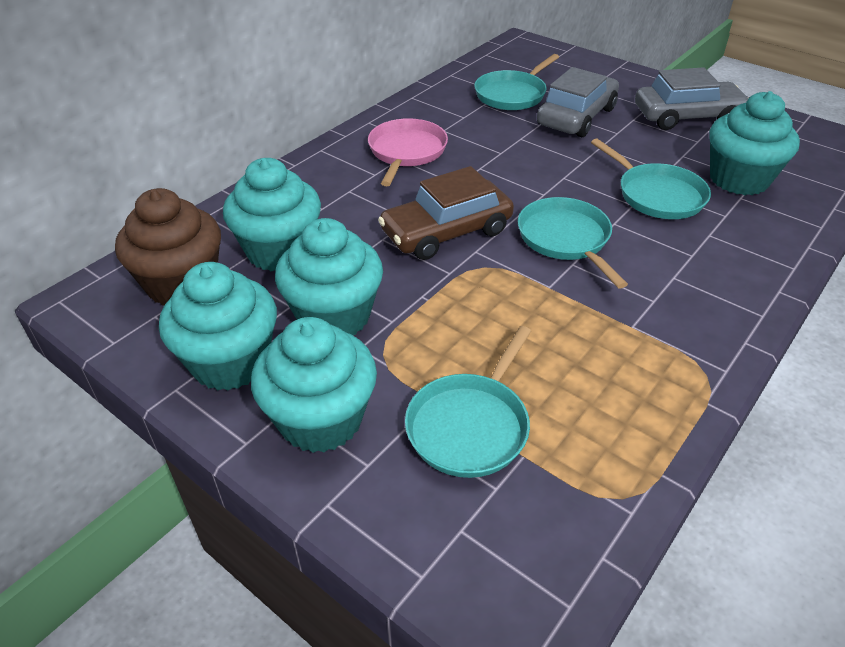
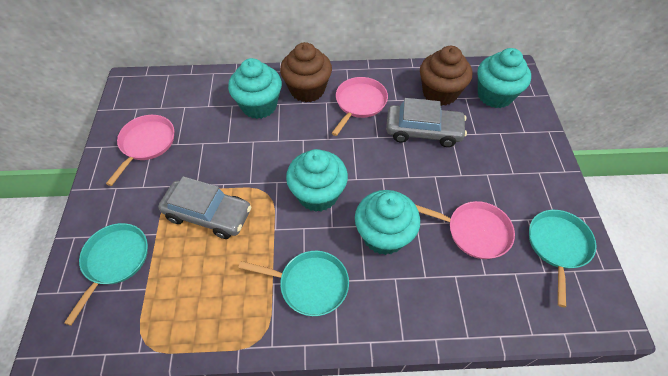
brown car: [378,166,514,260] = 1 -> none = 0
brown cupcake: [115,188,221,305] = 1 -> [280,42,332,103] [420,46,472,106] = 2
pink pan: [368,118,448,186] = 1 -> [106,115,174,186] [332,77,388,136] [416,201,515,259] = 3
turquoise cupcake: [159,262,277,390] [223,158,321,271] [251,317,377,453] [275,218,383,335] [709,91,800,195] = 5 -> [228,58,282,119] [286,149,348,212] [355,190,420,255] [477,48,531,108] = 4
turquoise pan: [405,326,531,478] [474,54,559,110] [518,197,628,289] [591,138,711,219] = 4 -> [64,223,148,326] [238,251,349,316] [529,210,596,307] = 3

